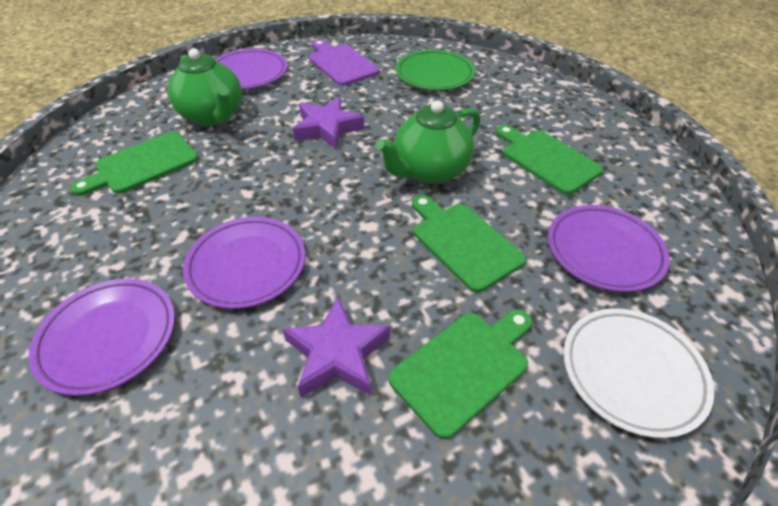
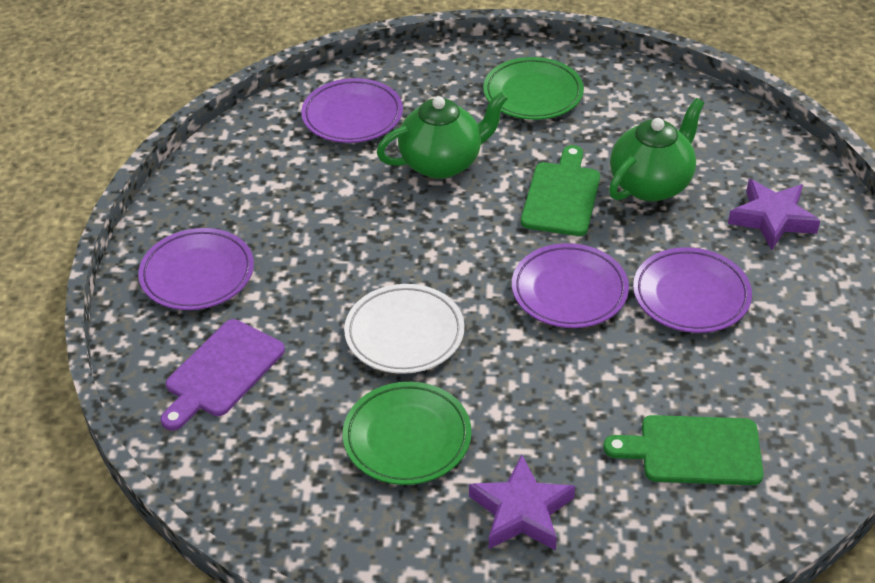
green cutting board: [70,132,199,196] [388,309,532,439] [412,195,526,292] [496,125,603,195] = 4 -> [521,145,600,236] [603,415,763,485] = 2
green plate: [396,50,475,91] = 1 -> [343,382,472,485] [483,57,584,120] = 2

